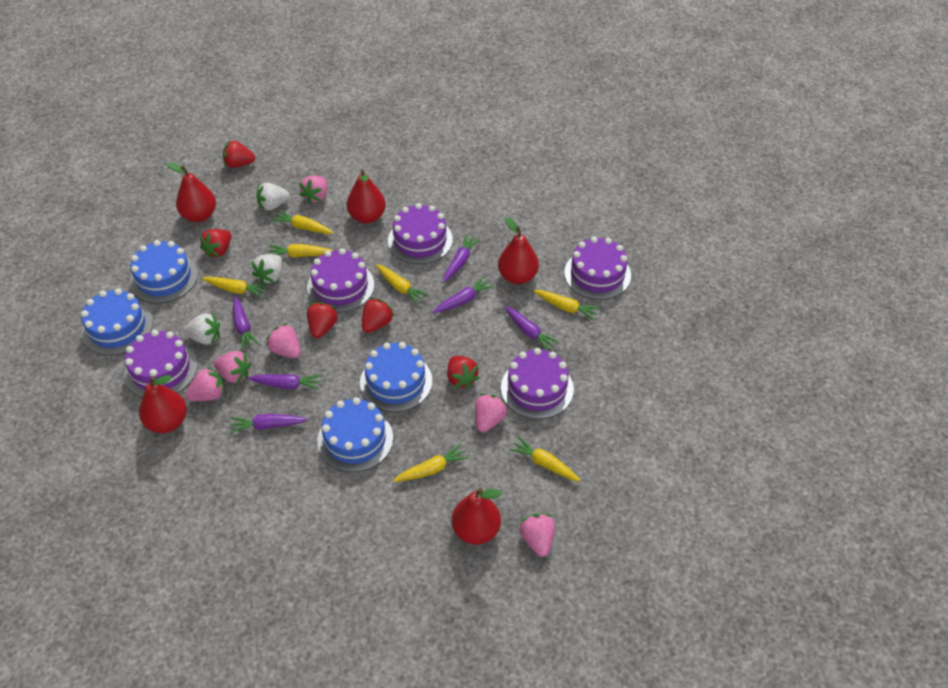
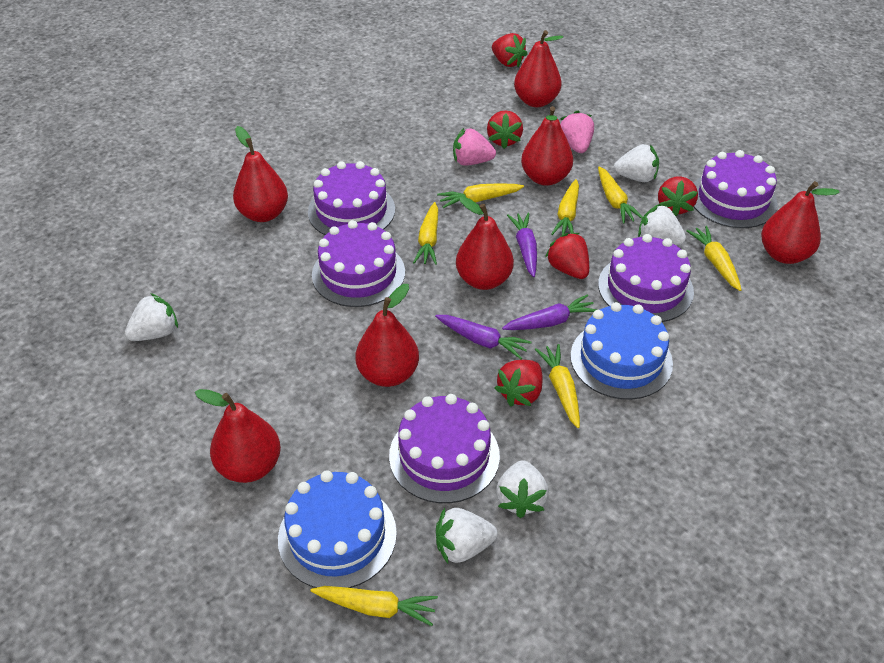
blue cake: [81,288,153,355] [130,240,198,303] [317,397,393,472] [360,342,432,412] = 4 -> [278,470,397,588] [570,302,673,400] = 2
pink strawberry: [186,367,224,401] [214,351,251,384] [266,323,301,358] [299,176,327,204] [475,393,508,432] [519,514,555,557] = 6 -> [453,128,496,166] [560,111,594,153] = 2
purple carrot: [230,414,307,434] [233,296,259,350] [248,374,322,390] [433,276,494,313] [444,234,481,282] [504,306,560,351] = 6 -> [435,315,531,359] [502,294,597,330] [507,213,537,277] = 3
red pear: [139,375,187,433] [166,162,216,222] [347,169,386,224] [451,488,502,545] [498,217,539,284] = 5 -> [195,389,281,483] [233,126,288,222] [355,284,419,387] [456,196,514,290] [514,30,563,107] [521,106,573,186] [761,181,840,264] = 7
white strawberry: [183,313,220,345] [251,254,282,284] [256,182,290,211] = 3 -> [125,293,178,341] [436,508,498,564] [496,460,548,518] [614,144,659,182] [638,204,686,245] = 5

